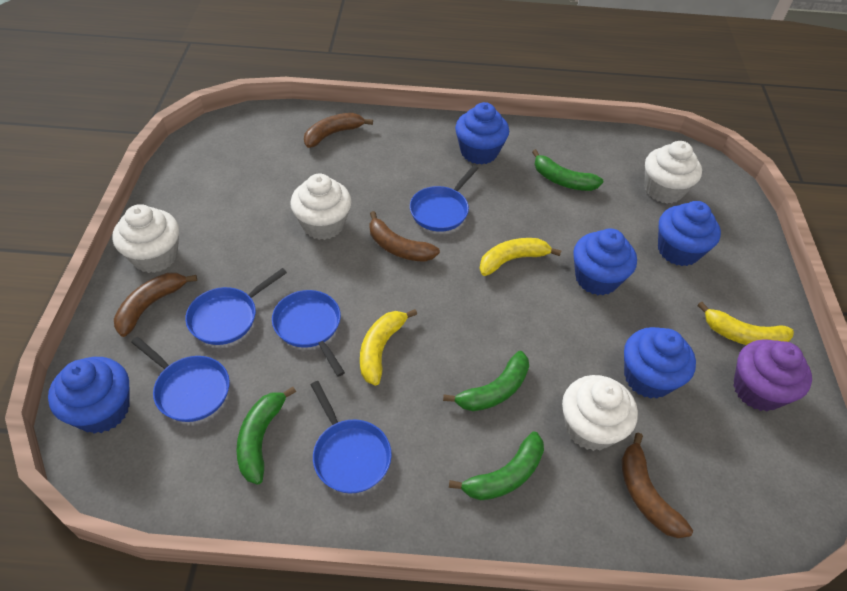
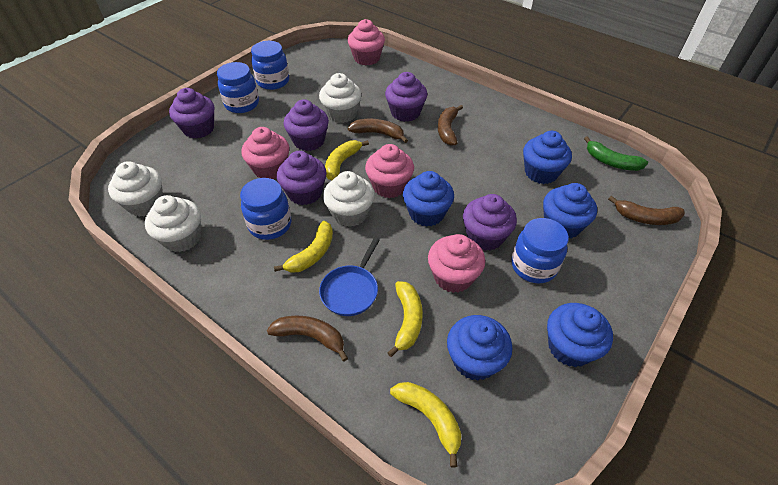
blue jar: none = 0 -> [217,62,259,113] [240,178,291,240] [251,41,289,90] [512,218,569,283] = 4
blue pan: [131,337,230,422] [185,268,287,345] [272,290,345,377] [311,381,392,493] [410,165,479,232] = 5 -> [319,237,380,316] = 1
green banana: [237,387,296,485] [443,351,529,411] [449,432,544,500] [532,149,604,191] = 4 -> [584,136,648,171] = 1
pink cupcake: none = 0 -> [241,127,289,179] [348,19,385,65] [365,144,414,198] [428,234,485,293] = 4
purple cupcake: [733,339,812,411] = 1 -> [169,88,214,139] [277,151,327,205] [284,99,329,151] [385,72,427,122] [463,194,517,251] = 5
yellow banana: [360,309,417,386] [479,238,562,276] [698,302,794,345] = 3 -> [274,221,333,273] [325,140,369,181] [387,281,423,357] [390,382,461,467] = 4

